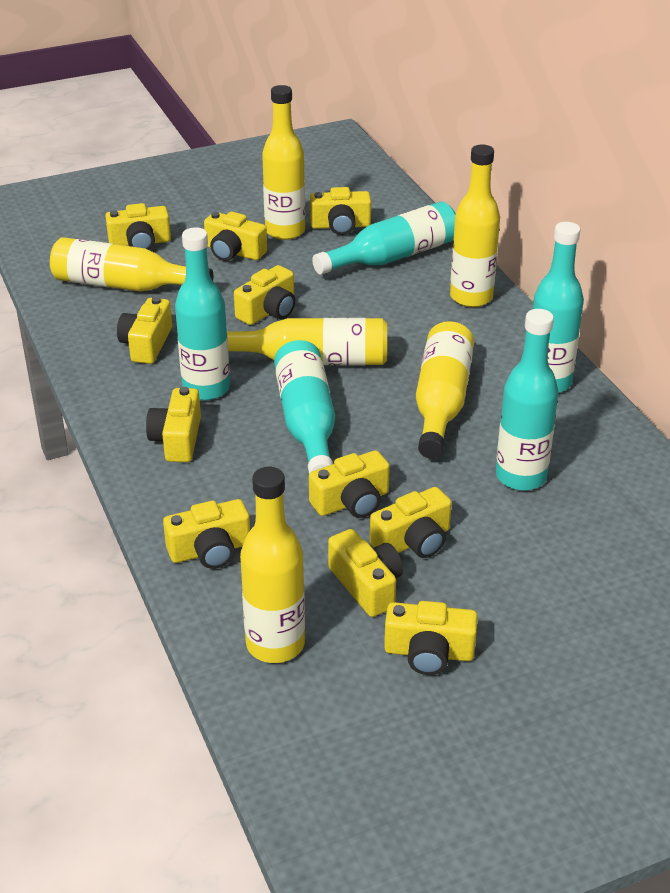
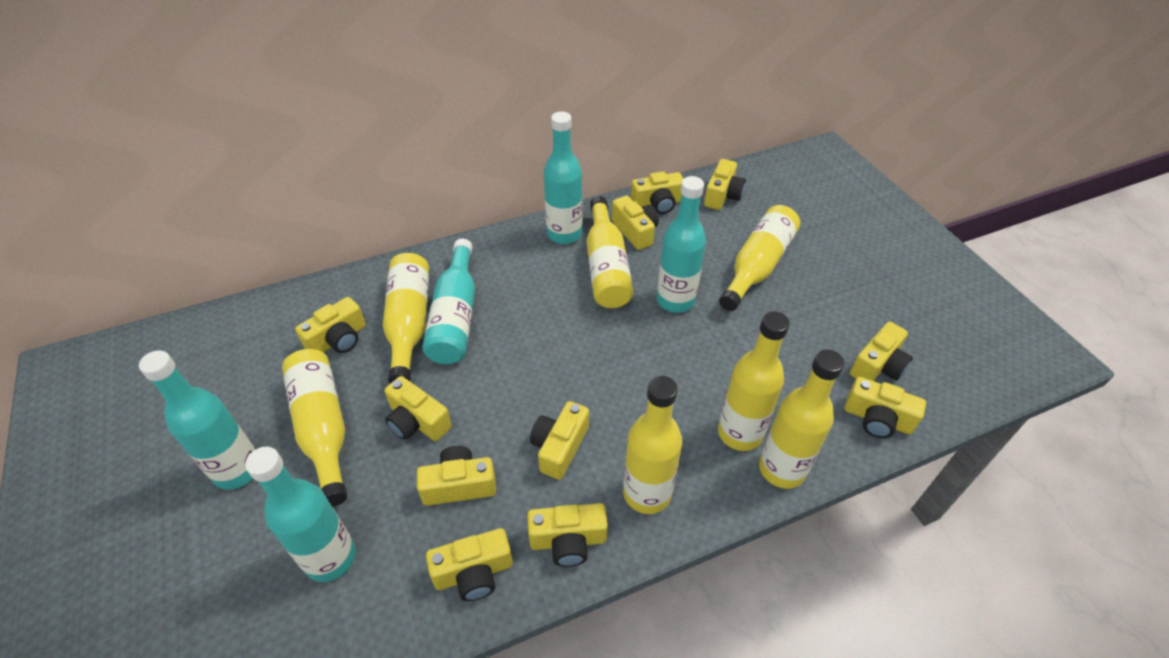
yellow bottle: [50,237,213,292] [227,318,387,365] [240,467,305,663] [262,85,305,240] [416,321,474,459] [450,144,500,307] = 6 -> [282,349,347,507] [383,253,429,384] [587,196,634,308] [623,376,683,514] [718,311,790,451] [719,205,800,311] [759,350,844,489] = 7

